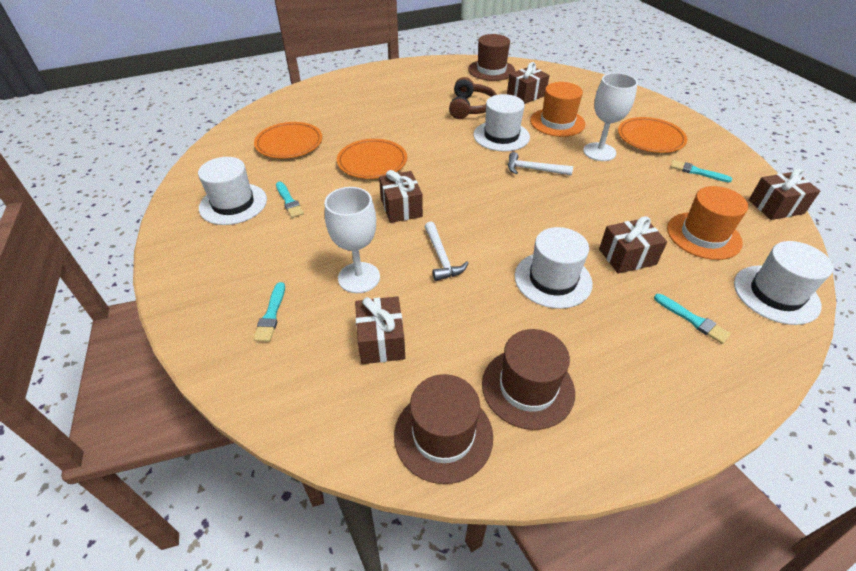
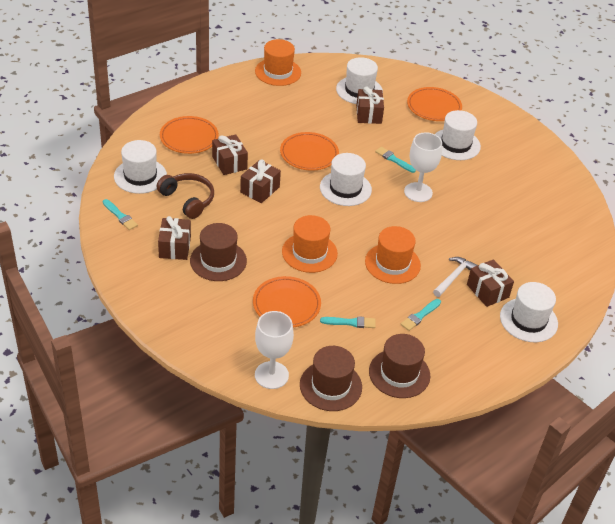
orange hat: [530,82,585,137] [667,186,748,260] = 2 -> [255,39,301,86] [282,215,338,273] [365,226,421,284] = 3
orange plate: [254,122,323,159] [337,139,407,179] [618,117,687,153] = 3 -> [160,116,219,154] [253,276,321,327] [280,132,339,171] [407,87,462,121] = 4
white hammer: [425,221,468,281] [508,152,573,176] = 2 -> [433,257,478,297] = 1
white hat: [198,157,267,225] [473,94,530,151] [515,227,593,309] [734,241,833,325] = 4 -> [114,140,167,194] [320,153,372,206] [336,57,383,104] [435,110,481,160] [500,282,558,342] = 5

